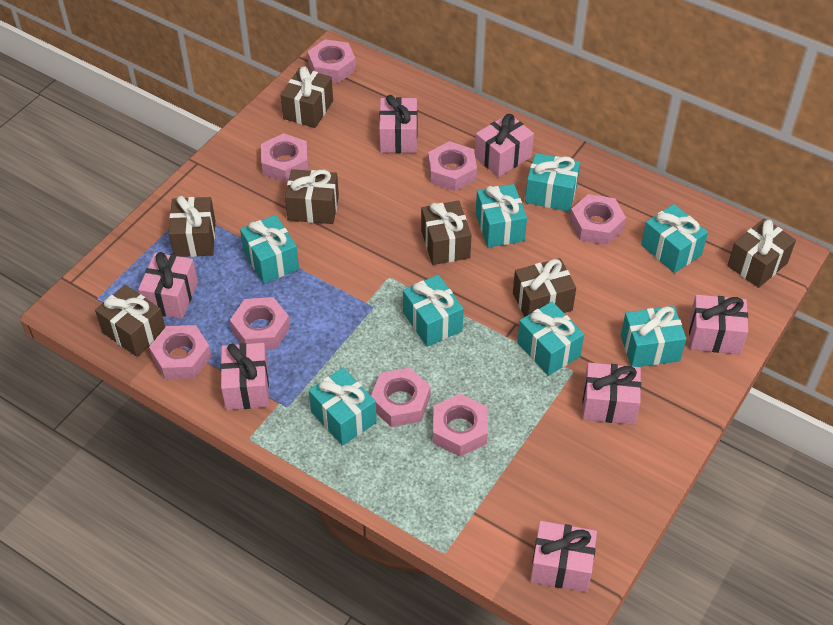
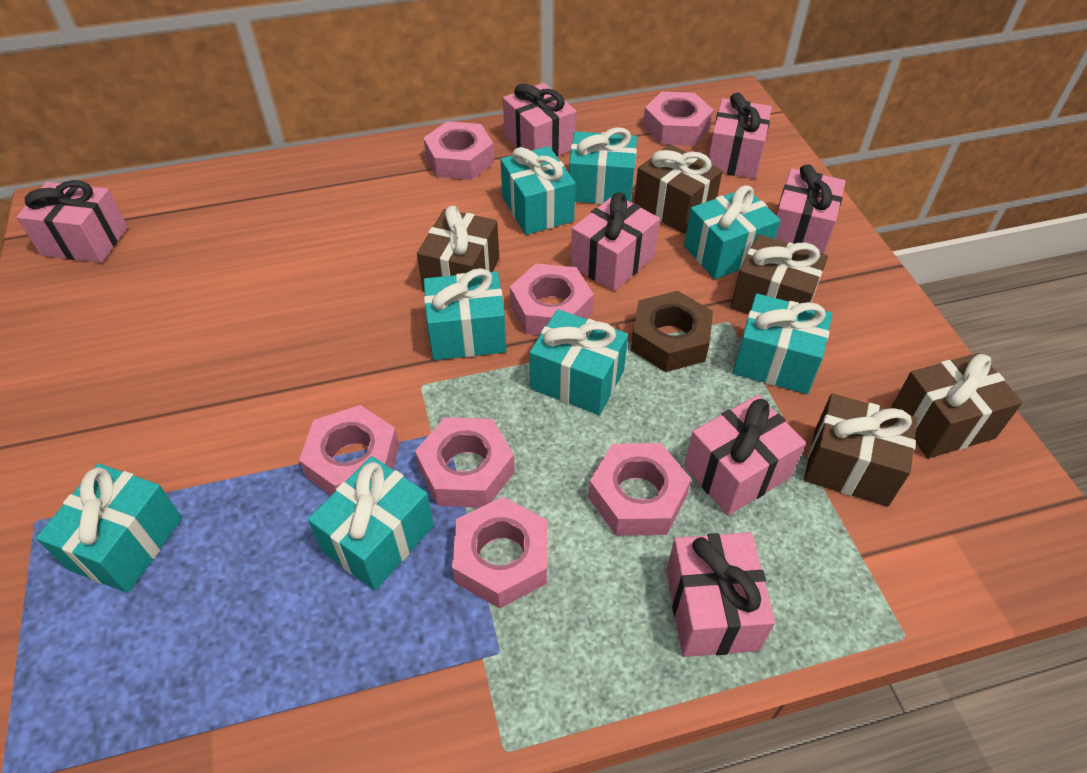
brown gift: [95,285,165,357] [169,196,215,257] [281,66,333,128] [285,169,339,224] [421,201,472,265] [513,258,576,317] [727,218,796,288] = 7 -> [417,206,499,292] [634,144,723,234] [730,234,828,314] [804,393,918,507] [891,353,1022,459] = 5
brown nut: none = 0 -> [631,291,713,372] = 1
pink nut: [149,325,212,379] [230,297,290,349] [261,133,309,183] [307,39,356,83] [371,368,430,427] [428,141,477,191] [433,394,488,457] [570,194,626,245] = 8 -> [299,405,399,495] [415,417,515,507] [424,121,494,180] [452,497,547,609] [510,264,594,335] [588,443,691,536] [643,92,714,146] = 7

